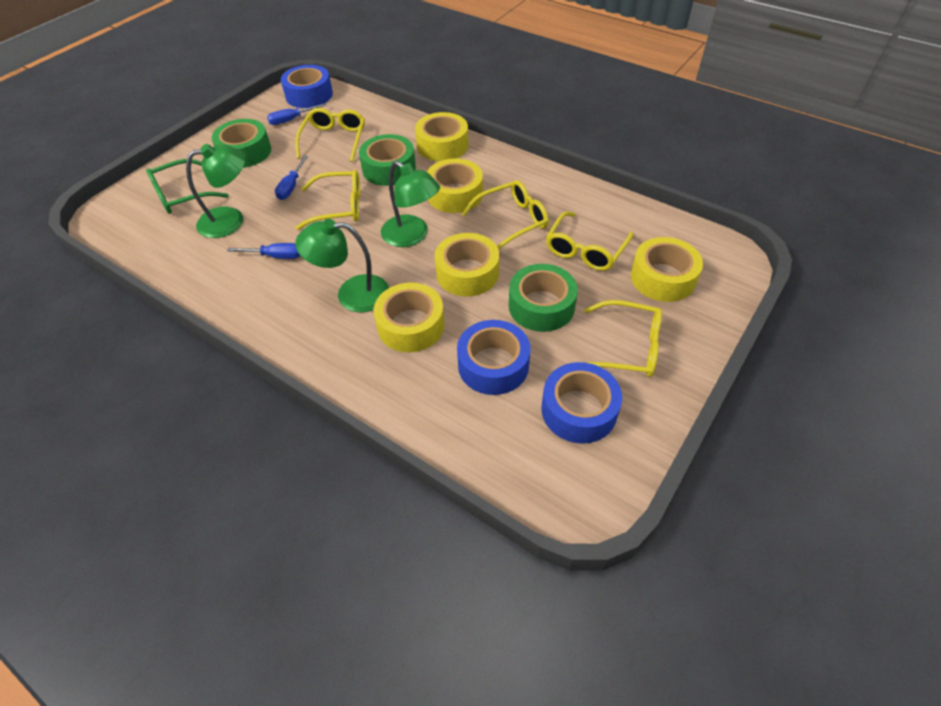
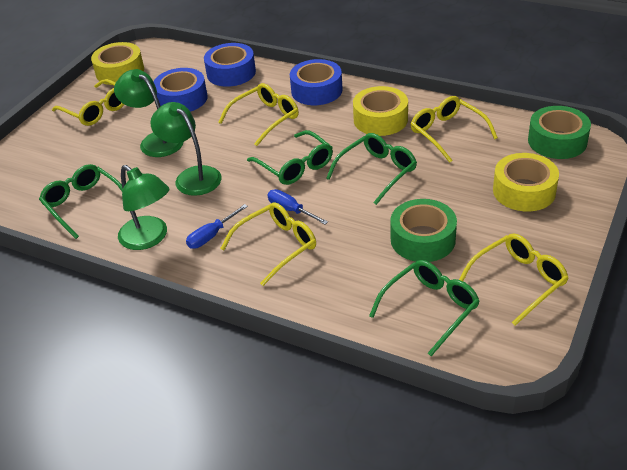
blue screwdriver: [227,243,301,259] [267,103,327,125] [275,156,308,200] = 3 -> [186,204,248,249] [267,189,328,225] = 2
green glasses: [146,159,229,214] = 1 -> [39,164,123,239] [247,130,333,185] [326,133,417,205] [369,260,480,356] = 4
green tape: [212,119,271,168] [359,134,416,186] [509,264,578,332] = 3 -> [390,199,457,262] [528,106,591,159] = 2
yellow tape: [374,283,445,352] [415,112,468,161] [427,158,483,213] [435,233,499,297] [631,237,703,302] = 5 -> [91,42,144,85] [353,86,408,136] [493,153,559,211] = 3

